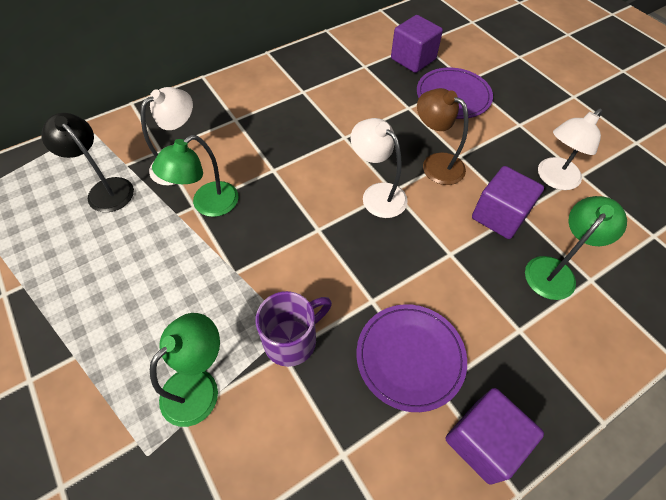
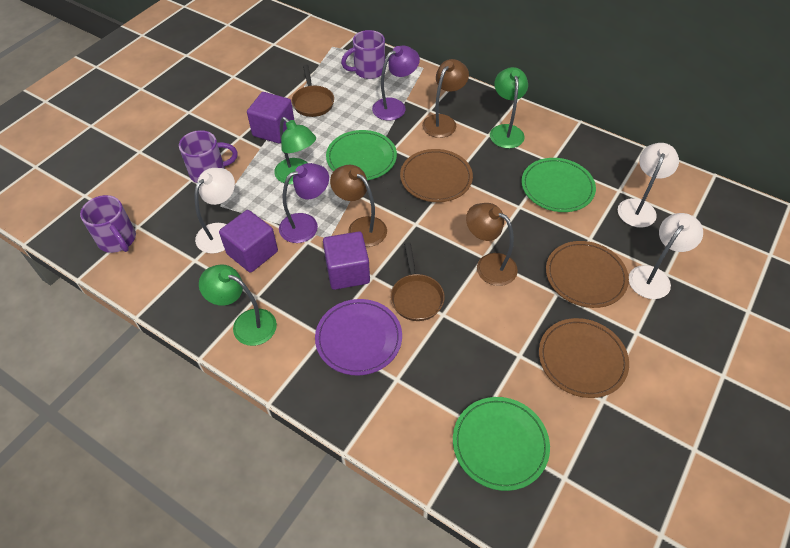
black lamp: [41,113,134,213] = 1 -> none = 0
brown lamp: [417,88,468,185] = 1 -> [330,165,387,247] [422,59,469,138] [466,203,518,286] = 3
brown pan: none = 0 -> [292,65,334,117] [390,242,445,321] = 2
brown plate: none = 0 -> [400,149,473,202] [539,318,629,398] [546,241,629,308] = 3
green plate: none = 0 -> [326,130,397,180] [453,397,550,491] [521,158,596,212] = 3
purple lamp: none = 0 -> [279,163,329,243] [372,45,420,120] = 2
purple mug: [255,291,332,367] = 1 -> [80,195,136,253] [179,130,238,183] [341,30,385,79] = 3
purple plate: [356,304,467,412] [417,68,493,119] = 2 -> [315,299,402,375] = 1

